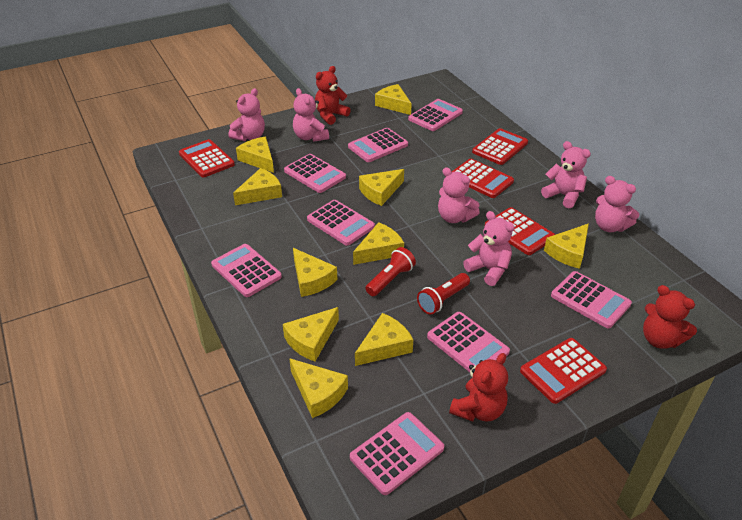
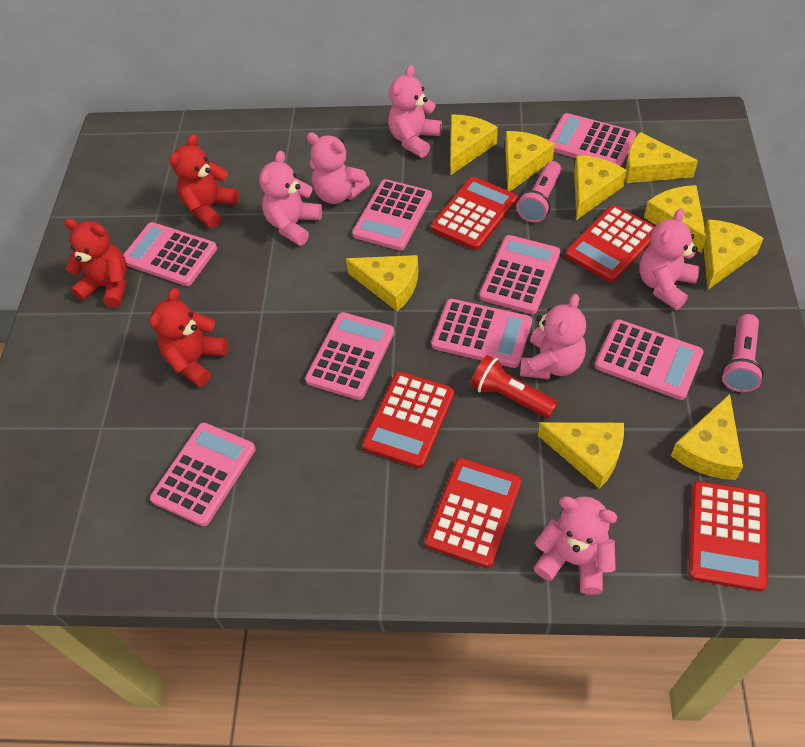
pink flashlight: none = 0 -> [517,161,561,222] [722,314,764,392] = 2
red flashlight: [365,247,416,296] [417,273,470,315] = 2 -> [470,355,558,418] = 1
yellow cheese: [233,168,282,205] [236,136,274,173] [283,307,339,361] [289,358,348,418] [293,248,337,297] [353,222,404,265] [355,313,413,366] [359,169,404,206] [375,84,412,115] [544,223,589,269] = 10 -> [346,255,419,312] [450,115,498,175] [505,131,555,191] [538,422,624,489] [574,155,627,220] [626,132,698,183] [644,185,707,253] [671,394,743,480] [703,219,764,290] = 9

